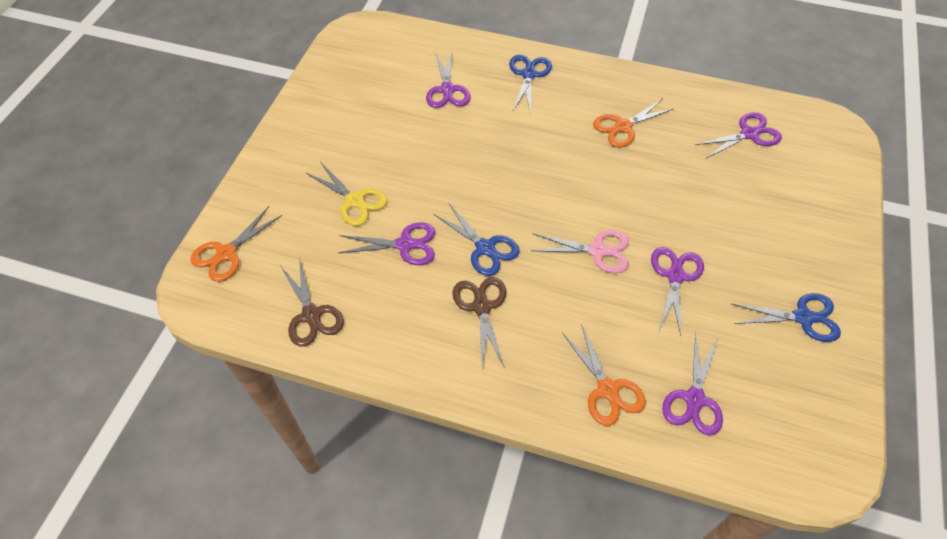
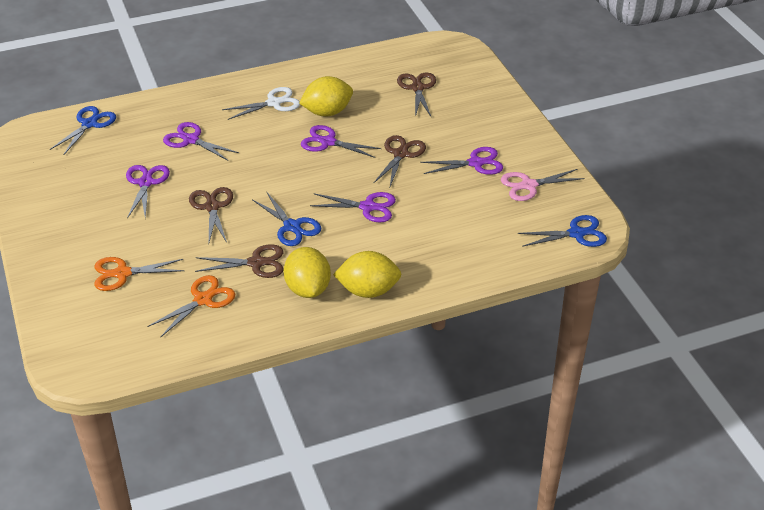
brown scissors: [281,257,344,347] [452,277,506,369] = 2 -> [189,187,233,243] [195,244,284,278] [373,135,426,186] [397,73,436,117] = 4
orange scissors: [190,206,282,282] [562,323,646,426] [593,99,675,148] = 3 -> [95,257,184,291] [148,275,235,338] = 2
white scissors: none = 0 -> [222,87,300,120] = 1
yellow lemon: none = 0 -> [284,247,331,298] [299,76,353,117] [333,251,401,298] = 3
yellow scissors: [306,162,387,226] = 1 -> none = 0

